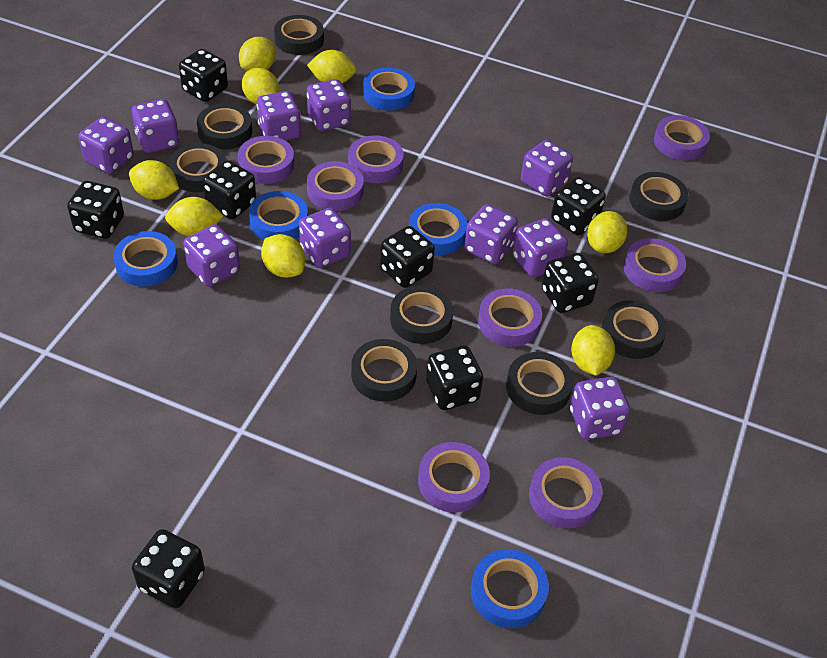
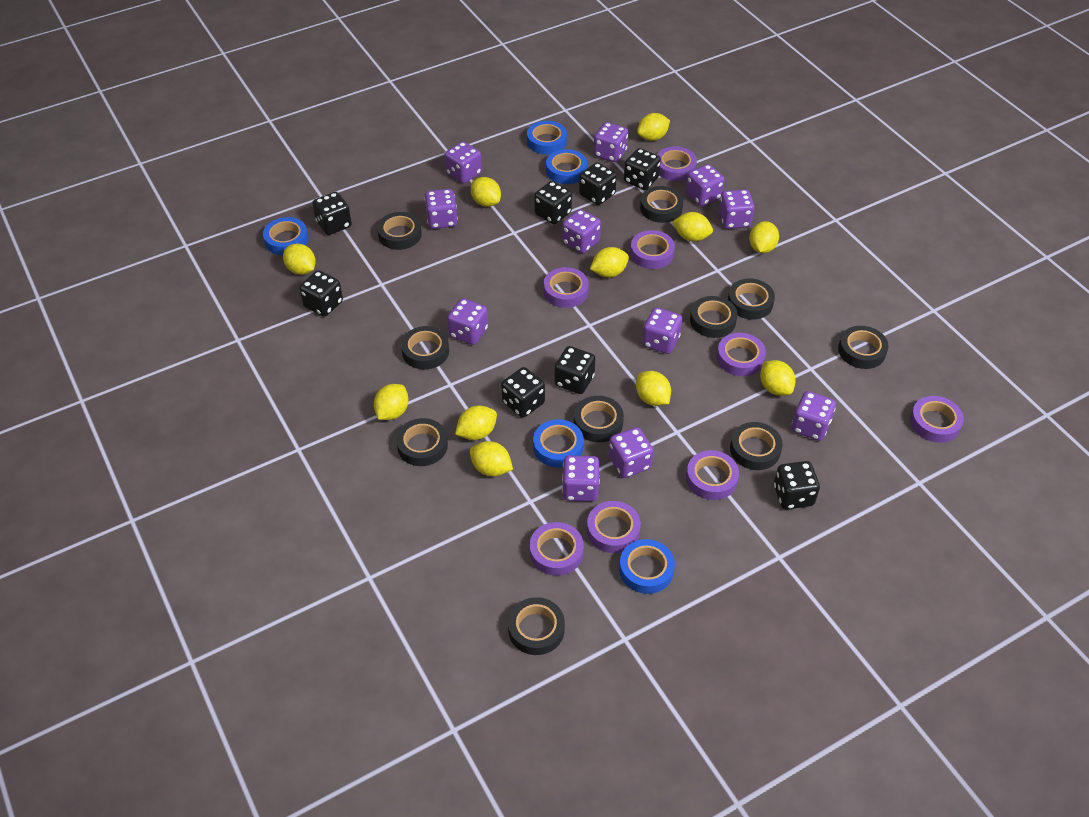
black tape: [169,143,226,192] [197,103,252,150] [274,15,324,55] [351,339,417,402] [390,286,453,344] [506,352,574,415] [602,300,667,359] [629,172,688,221] = 8 -> [377,212,422,250] [396,418,448,466] [401,326,449,369] [508,597,565,655] [574,396,624,442] [640,186,683,223] [690,296,738,338] [728,278,775,320] [730,422,783,470] [838,326,889,369] = 10
purple dice: [78,117,134,174] [132,99,179,153] [183,224,240,287] [257,91,301,141] [299,208,351,268] [307,79,351,131] [464,204,518,264] [512,218,568,278] [521,140,573,197] [570,377,630,440] = 10 -> [424,189,458,229] [445,141,482,183] [447,298,488,345] [562,209,601,254] [562,455,600,501] [594,122,628,162] [609,427,653,478] [642,307,682,354] [686,164,725,206] [719,189,755,229] [791,391,836,441] = 11
yellow lemon: [129,160,179,200] [165,197,224,236] [239,37,276,71] [242,68,279,104] [261,234,305,278] [307,50,357,83] [571,325,615,376] [587,211,627,253] = 8 -> [283,243,316,275] [374,384,409,420] [455,406,497,440] [470,441,513,477] [471,177,501,207] [590,247,629,277] [636,371,671,406] [637,113,670,141] [672,212,713,241] [749,221,779,253] [760,360,795,396] = 11

